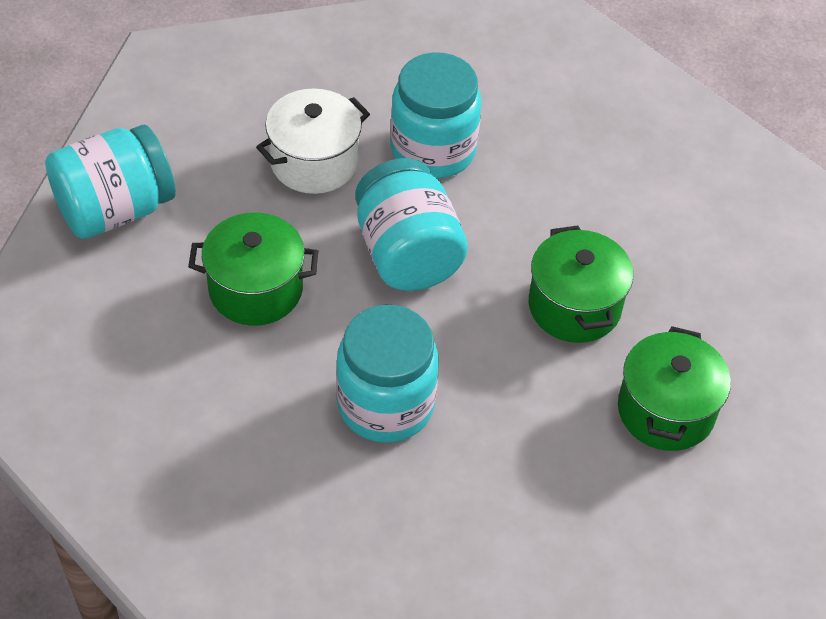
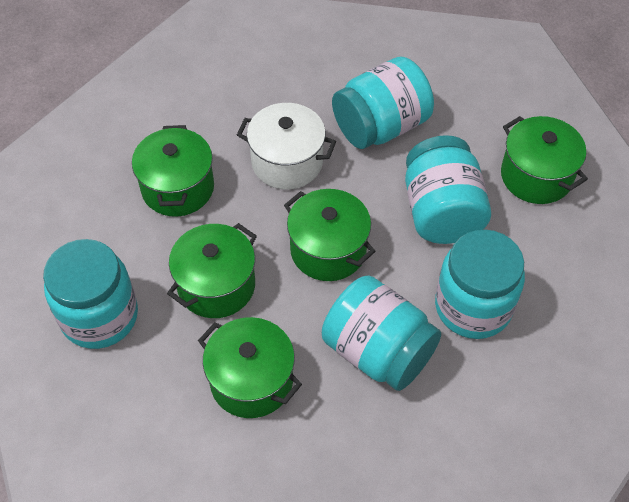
green pot: [188,213,318,326] [529,225,633,343] [618,326,731,451] = 3 -> [132,125,214,217] [167,223,257,318] [198,317,302,418] [284,189,376,281] [501,116,588,204] = 5
turquoise jar: [45,125,176,239] [336,304,439,443] [355,158,468,291] [391,52,481,179] = 4 -> [43,239,138,349] [322,276,441,391] [332,57,434,149] [405,135,491,244] [435,230,525,339] = 5

